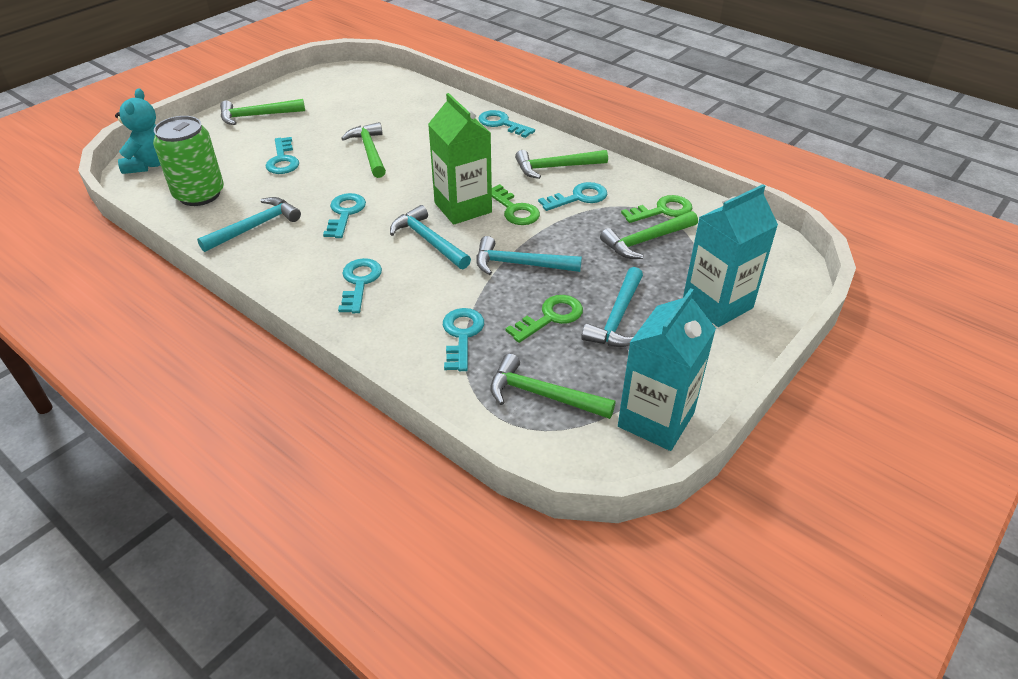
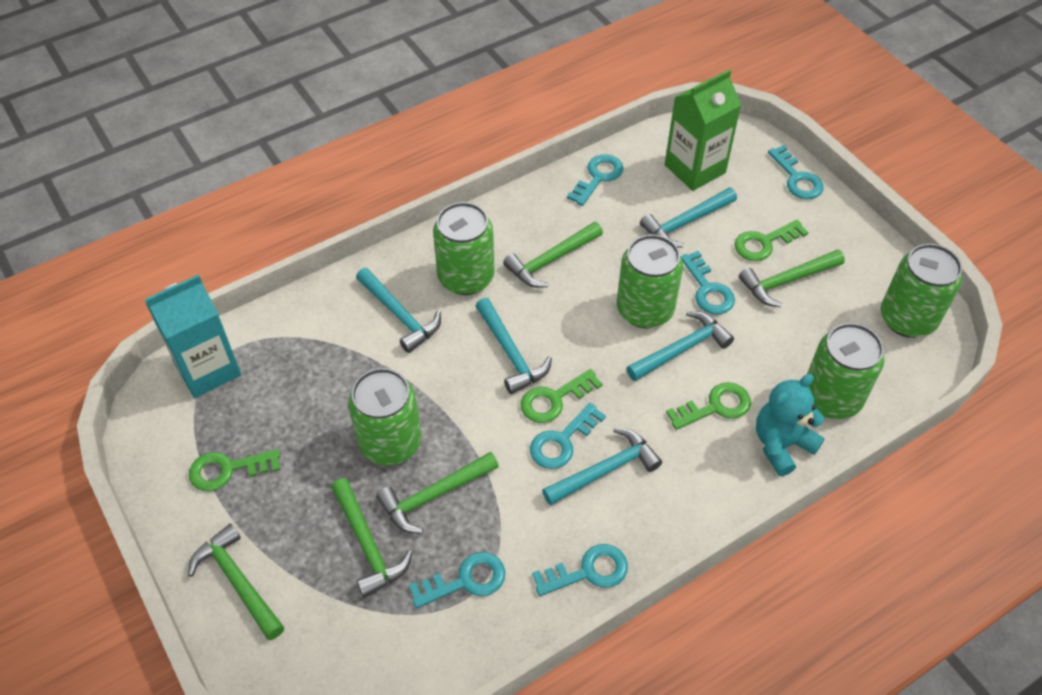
green can: [153,116,224,206] = 1 -> [348,368,422,465] [433,202,495,295] [617,235,683,328] [807,323,885,419] [880,244,962,338] = 5
green key: [492,184,540,225] [505,295,583,343] [621,195,692,223] = 3 -> [189,449,281,491] [520,369,602,423] [666,382,751,430] [734,219,808,261] = 4
turquoise carton: [618,288,716,451] [683,184,778,327] = 2 -> [145,275,241,398] = 1
turquoise hammer: [197,197,301,252] [390,205,471,269] [476,236,582,275] [581,267,643,347] = 4 -> [356,268,441,353] [475,298,552,394] [542,428,662,505] [626,311,734,381] [640,188,737,248] = 5

